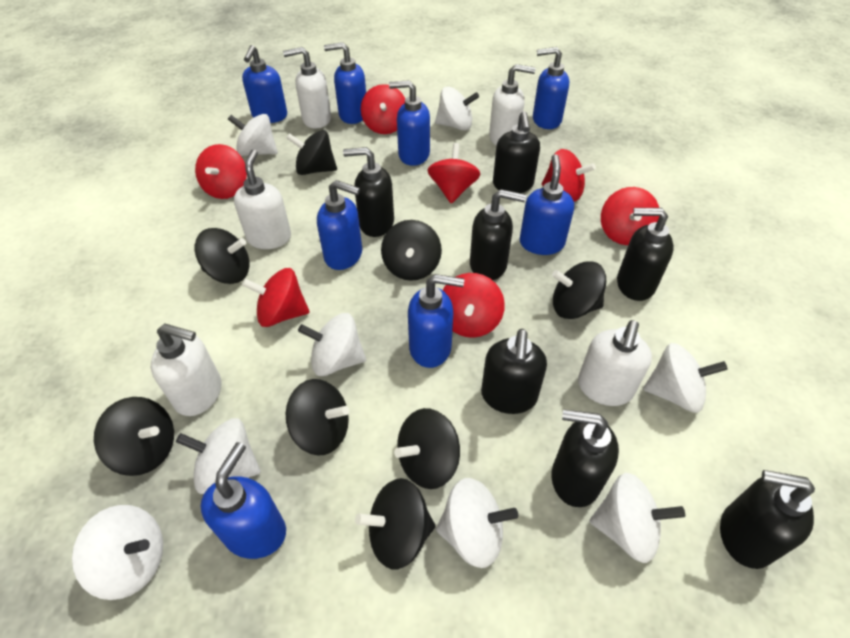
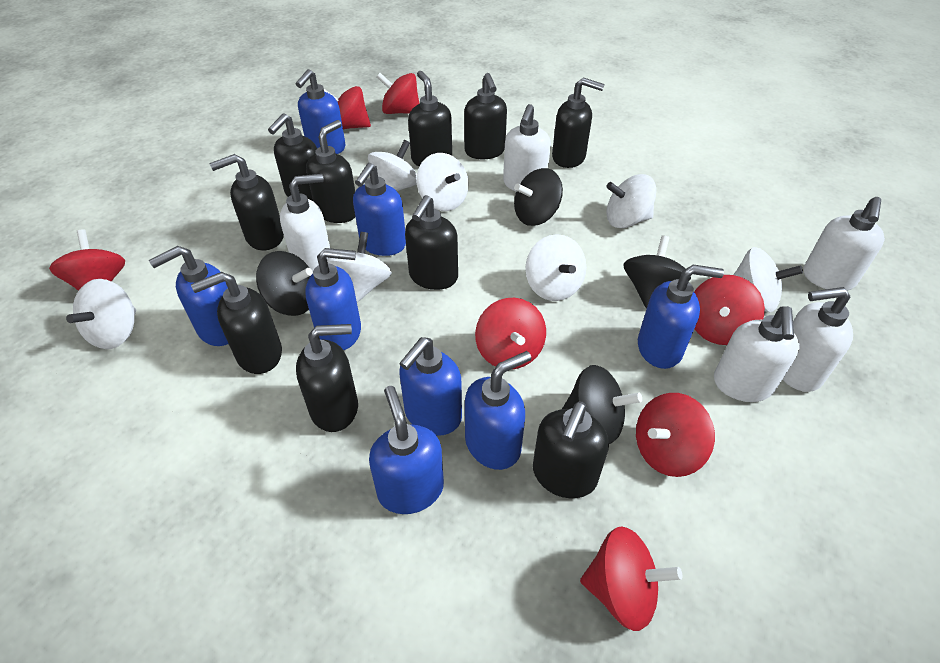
black soap dispenser: [343,147,394,237] [470,189,526,280] [481,329,547,414] [493,111,540,193] [551,409,619,507] [617,208,674,301] [720,470,815,569] = 7 -> [191,272,282,374] [210,154,284,250] [268,113,317,201] [296,324,358,432] [306,120,355,223] [405,195,458,290] [408,71,452,166] [464,73,507,159] [533,402,609,498] [552,77,605,168] = 10
black spinning top: [94,397,174,476] [195,228,250,284] [286,130,337,175] [286,379,349,456] [355,478,435,570] [381,220,442,281] [394,408,460,489] [552,261,606,319] = 8 -> [256,251,313,316] [514,168,563,226] [562,365,642,444] [623,236,691,309] = 4
white spinning top: [72,505,163,600] [176,418,261,494] [228,114,278,156] [298,313,366,376] [435,87,479,131] [436,478,518,568] [589,473,685,563] [643,343,728,413] = 8 -> [66,279,136,349] [327,232,392,303] [368,140,417,191] [416,153,469,211] [525,234,586,301] [606,174,656,228] [733,247,803,312] = 7

